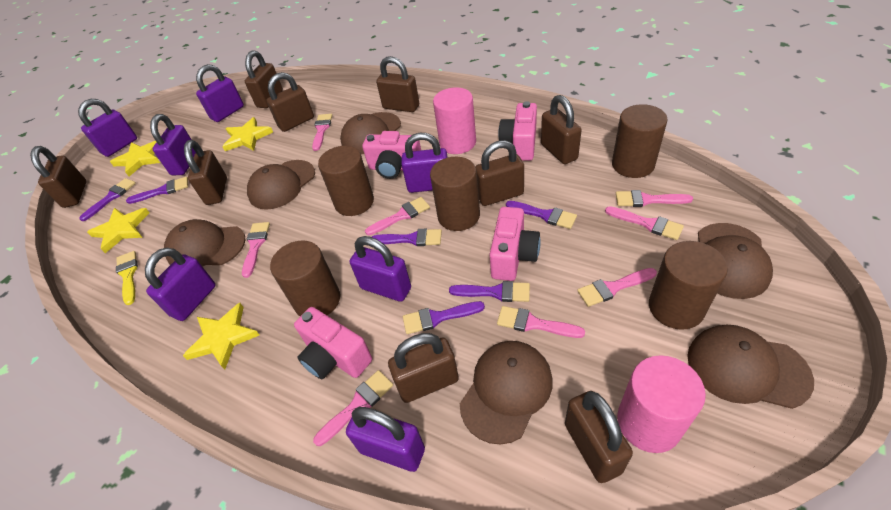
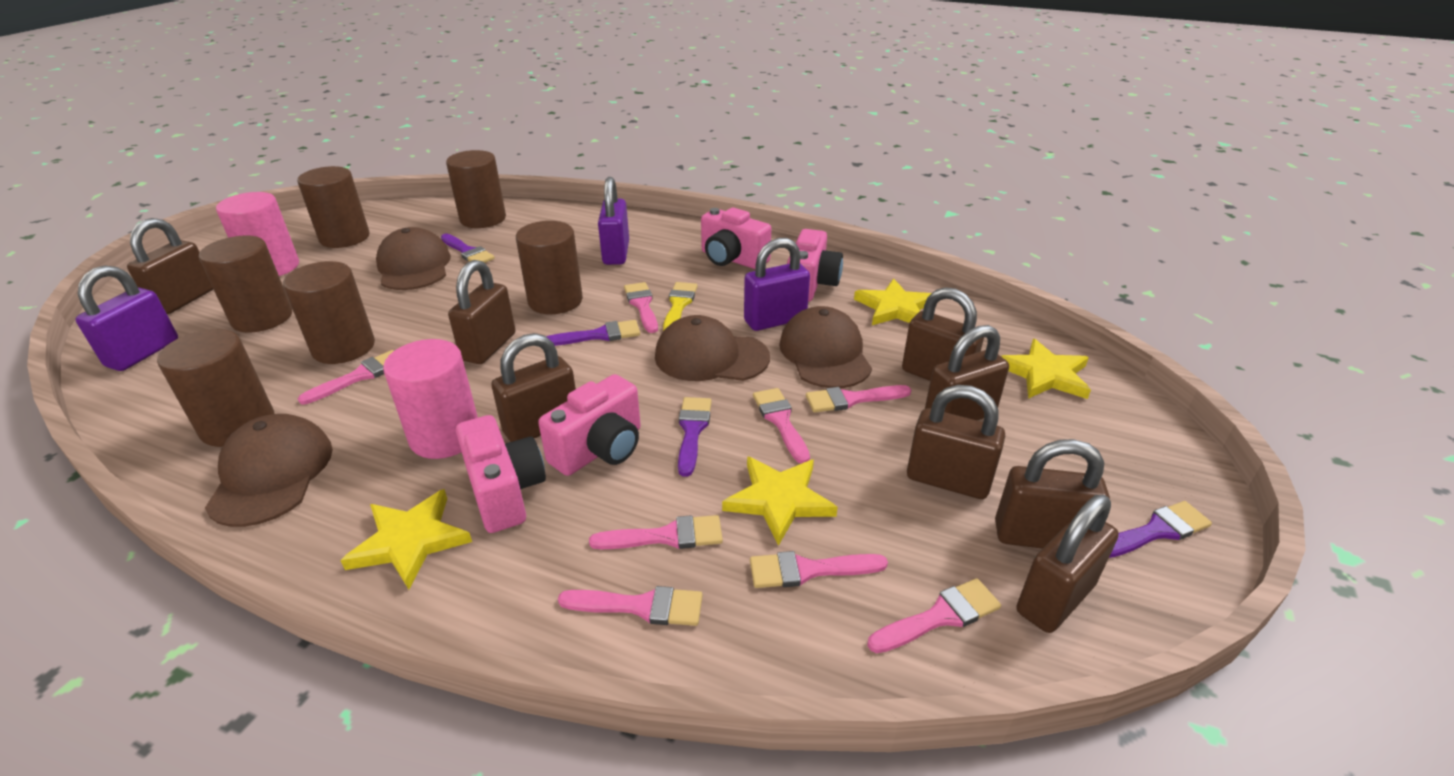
brown cap: [164,219,246,267] [247,160,315,209] [340,112,401,154] [460,341,553,445] [688,325,814,409] [698,223,773,299] = 6 -> [205,414,333,527] [376,227,451,290] [655,315,770,381] [779,306,872,388] = 4
brown cylinder: [270,240,340,316] [318,146,374,216] [430,157,480,231] [612,104,668,178] [649,241,728,330] = 5 -> [157,329,274,447] [199,235,292,333] [283,261,375,364] [297,166,370,248] [446,150,506,228] [516,221,583,314] = 6
brown padlock: [30,146,87,208] [184,140,227,205] [245,50,283,108] [267,72,314,132] [376,56,419,112] [388,333,459,403] [475,140,524,206] [541,95,582,164] [565,391,633,483] = 9 -> [127,218,213,314] [448,260,516,364] [491,333,576,442] [902,287,984,381] [907,385,1005,499] [925,325,1009,420] [995,439,1110,549] [1016,495,1119,633] = 8
purple brush: [79,178,136,221] [126,177,188,204] [372,229,442,246] [403,301,485,334] [449,281,530,302] [506,201,577,229] = 6 -> [441,234,495,263] [546,320,640,346] [678,397,712,477] [1109,501,1212,558] = 4
purple padlock: [78,99,137,157] [145,248,216,321] [150,114,196,175] [196,64,244,122] [346,407,425,472] [350,236,411,302] [401,133,448,193] = 7 -> [75,265,178,371] [598,177,629,265] [744,238,810,331] = 3

